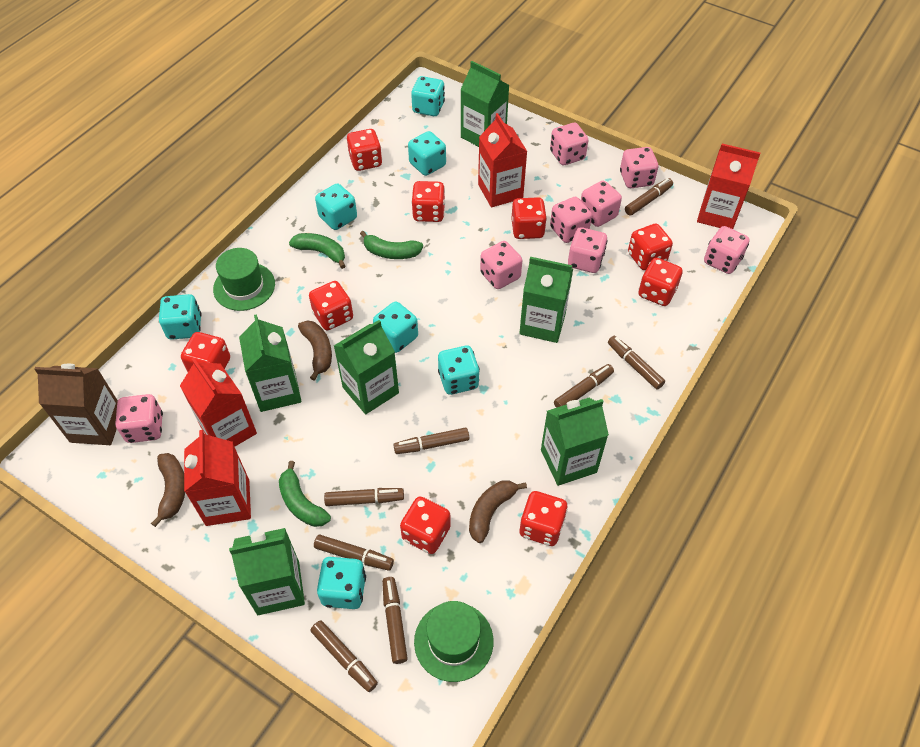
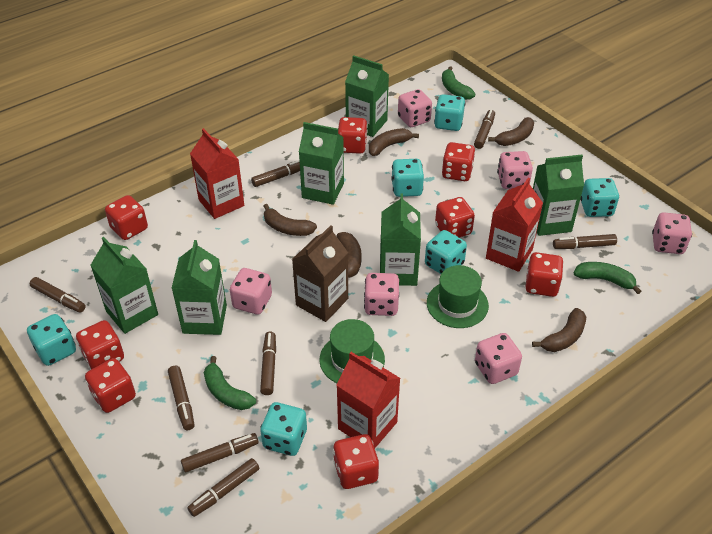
brown banana: [151,453,185,527] [298,320,332,381] [469,480,527,543] = 3 -> [264,204,317,236] [337,232,362,278] [369,128,419,156] [488,117,534,146] [532,308,586,352] = 5
pink dice: [115,394,163,443] [480,241,522,289] [550,123,588,165] [550,197,592,243] [568,227,608,273] [581,181,622,227] [620,147,659,188] [704,226,749,274] = 8 -> [230,268,272,315] [364,273,399,316] [398,89,432,127] [475,333,522,384] [497,151,533,189] [652,212,692,254] = 6
red carton: [180,358,257,447] [184,430,251,526] [478,113,528,207] [697,144,760,229] = 4 -> [190,128,244,219] [337,352,400,448] [486,178,543,272] = 3
red dice: [181,332,230,372] [309,281,353,330] [347,129,382,171] [400,496,451,554] [411,181,445,222] [511,197,547,239] [520,491,568,546] [628,224,673,270] [638,258,683,306] = 9 -> [76,320,124,369] [85,358,136,413] [105,195,148,240] [333,434,379,489] [338,117,368,154] [435,197,475,238] [442,142,475,181] [526,252,564,297] = 8
turquoise dice: [159,294,202,340] [315,183,357,230] [317,557,366,609] [373,301,418,353] [408,131,446,176] [411,76,445,116] [438,346,480,395] = 7 -> [27,314,76,366] [260,402,307,456] [391,159,424,197] [425,230,467,274] [434,94,465,131] [581,178,619,217] = 6

